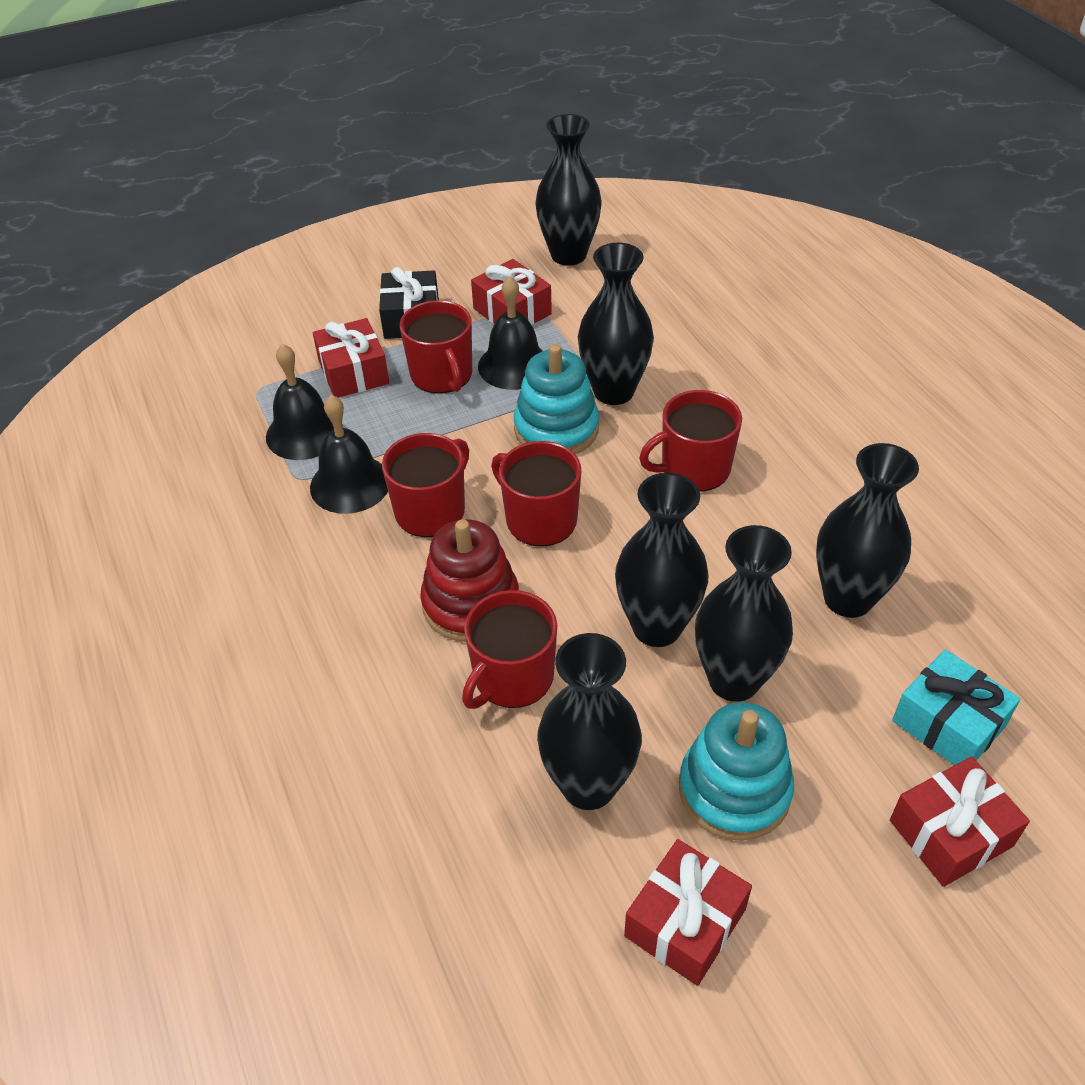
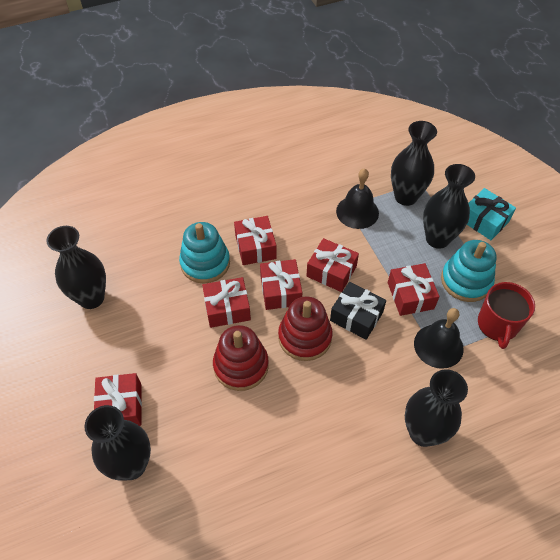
black bell: [266,344,343,460] [310,395,388,514] [478,276,543,390] = 3 -> [336,168,379,229] [414,308,464,369] = 2
black vase: [535,114,602,266] [537,633,642,810] [578,243,654,405] [615,473,709,647] [695,525,793,702] [816,443,919,618] = 6 -> [46,226,106,309] [84,405,151,481] [391,121,437,206] [405,369,468,447] [423,164,475,249] = 5
red gift: [313,318,389,398] [471,259,552,325] [624,839,752,986] [890,756,1030,887] = 4 -> [94,373,142,426] [202,277,251,328] [234,216,277,265] [260,259,302,310] [306,238,359,292] [388,263,439,316] = 6
red mug: [382,433,469,537] [400,300,472,394] [462,590,557,709] [491,441,581,547] [639,390,742,492] = 5 -> [478,282,535,349] = 1
red stacking toy: [420,519,519,642] = 1 -> [213,325,269,391] [278,296,333,361] = 2

